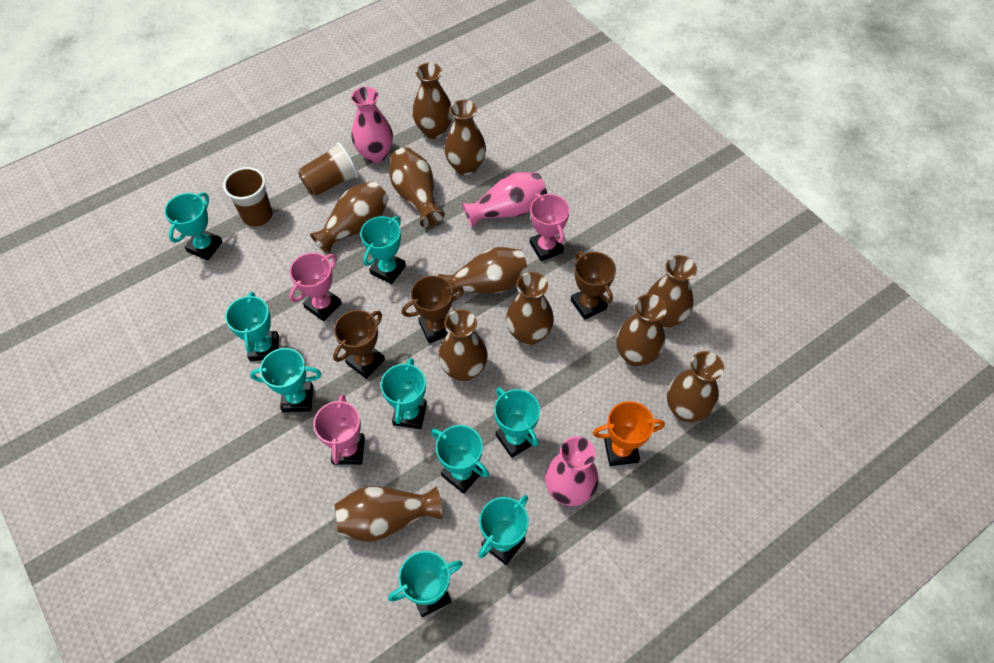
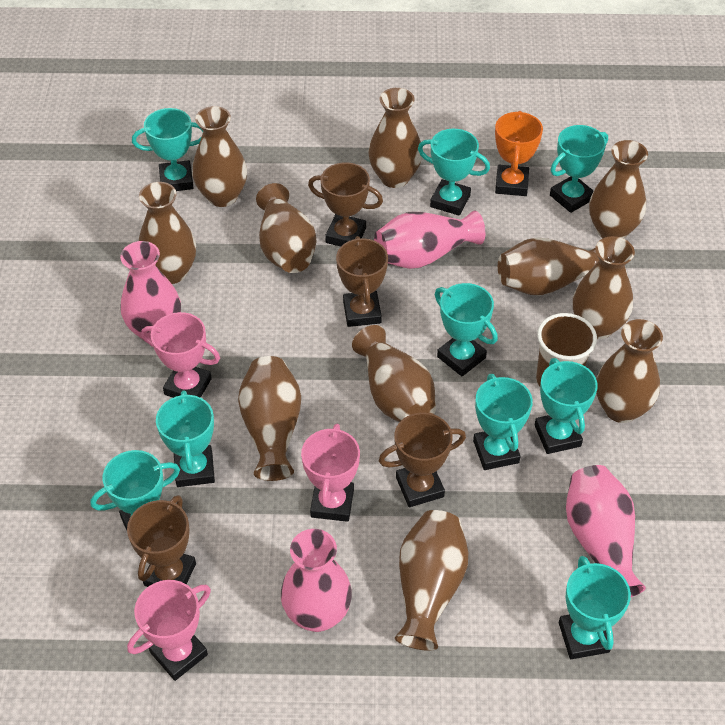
brown cup: [223,167,273,227] [298,142,358,196] = 2 -> [536,313,597,386] = 1
brown trophy: [333,310,385,379] [402,276,464,343] [571,251,616,320] = 3 -> [127,495,196,587] [308,162,383,247] [336,236,388,327] [379,413,466,507] = 4
pink vase: [351,87,393,163] [462,172,547,228] [545,436,598,506] = 3 -> [120,241,181,342] [281,529,352,632] [374,210,485,269] [566,465,646,597] = 4

